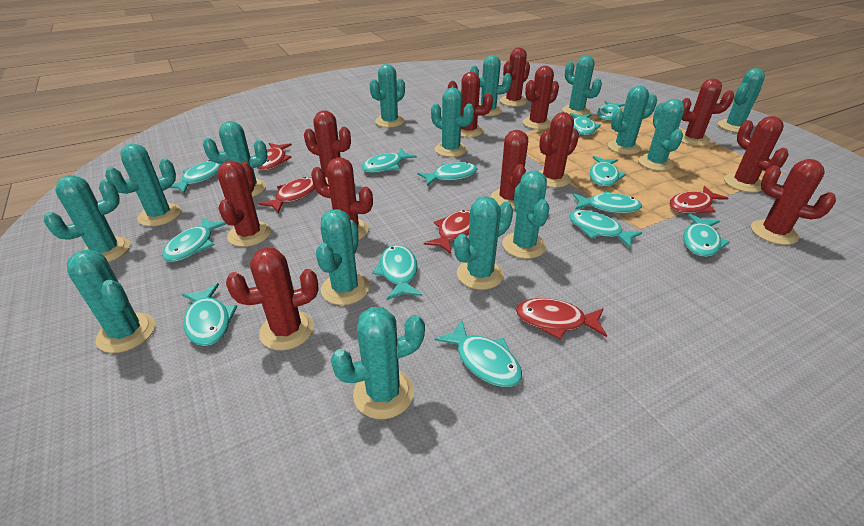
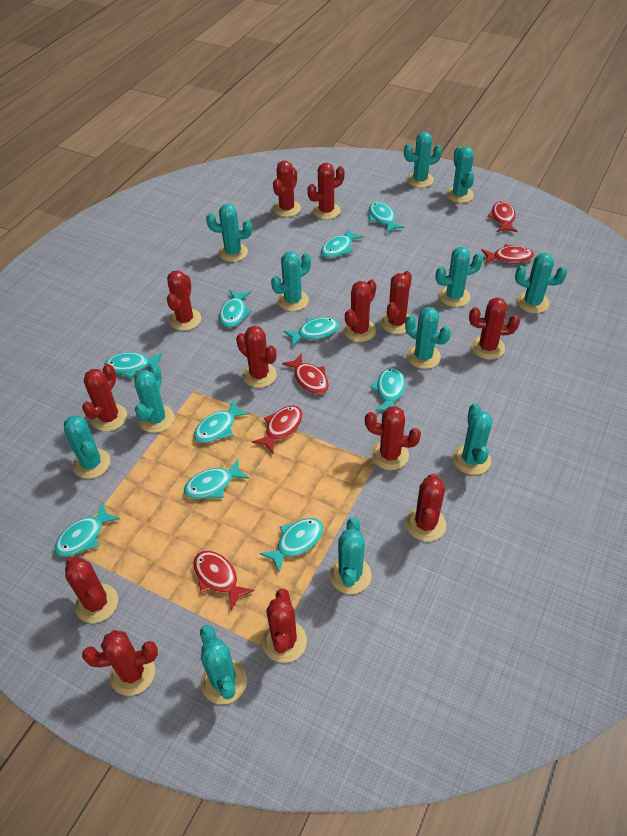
red cactus: [218,161,271,247] [226,248,319,350] [304,110,351,184] [311,157,373,240] [448,72,493,137] [491,130,528,209] [500,47,530,107] [523,66,559,129] [539,112,579,188] [681,79,734,146] [724,116,788,192] [751,159,836,245] = 12 -> [65,557,118,623] [82,364,127,431] [82,630,158,696] [167,270,201,331] [236,326,277,388] [262,589,307,663] [273,161,301,217] [307,163,345,219] [343,280,376,342] [365,406,421,470] [381,271,412,334] [406,474,446,542] [469,297,520,360] = 13
turquoise cactus: [44,175,130,262] [67,250,155,353] [105,144,181,226] [203,121,267,197] [316,209,370,305] [331,307,425,419] [370,64,405,128] [431,88,474,157] [454,196,513,290] [470,55,512,116] [502,170,549,259] [562,56,602,115] [608,86,657,155] [638,99,684,171] [718,68,765,133] = 15 -> [64,415,110,479] [134,364,174,433] [200,625,247,704] [206,204,252,262] [271,251,311,311] [329,517,372,594] [404,132,442,188] [405,307,451,369] [436,247,483,307] [446,147,474,203] [453,403,493,475] [515,253,567,313] = 12
turquoise fish: [162,217,226,262] [169,160,221,193] [182,283,237,346] [362,148,417,173] [372,245,422,300] [417,162,477,186] [434,320,522,387] [569,210,642,248] [570,113,601,135] [573,191,642,213] [589,156,626,186] [597,101,625,121] [683,214,730,257] = 13 -> [54,503,120,557] [104,352,162,378] [184,459,249,499] [194,401,250,443] [219,290,252,327] [260,518,323,572] [284,318,339,347] [321,228,363,258] [369,202,404,233] [370,367,405,411] = 10

